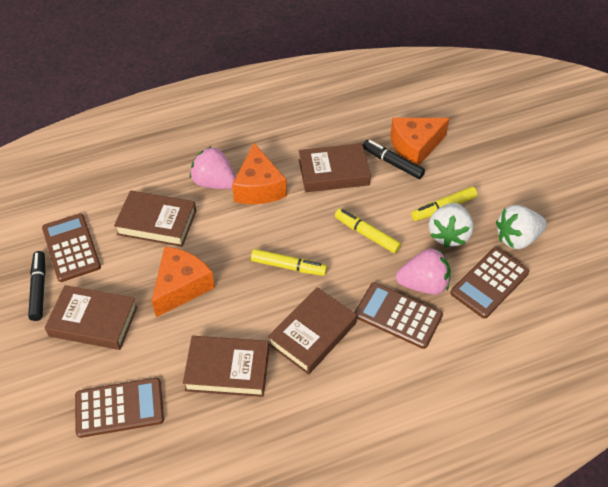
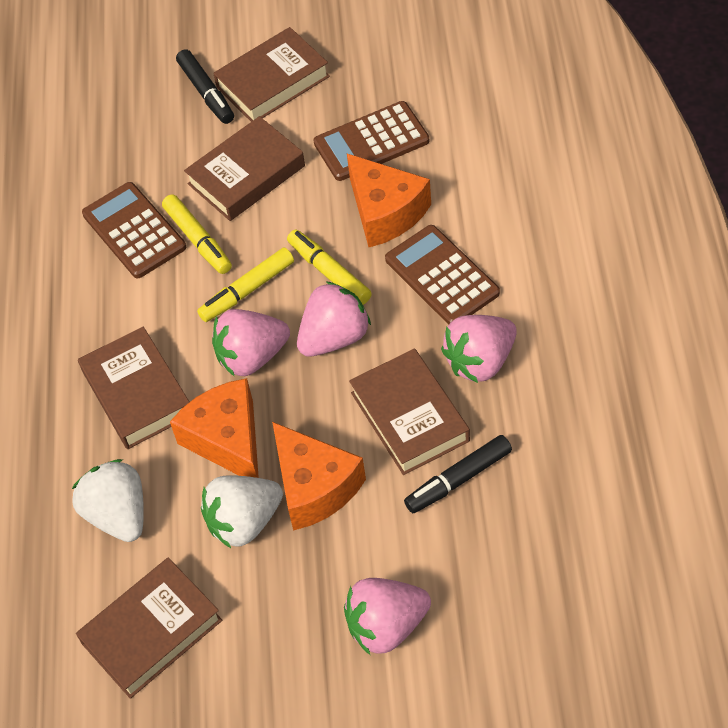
brown calculator: [42,213,101,282] [75,378,164,438] [354,282,443,349] [450,248,529,318] = 4 -> [82,182,186,278] [313,101,430,181] [385,225,500,325] = 3
pink strawberry: [190,146,236,189] [396,249,451,295] = 2 -> [212,309,290,377] [297,281,371,357] [344,578,431,655] [441,315,517,383] = 4

